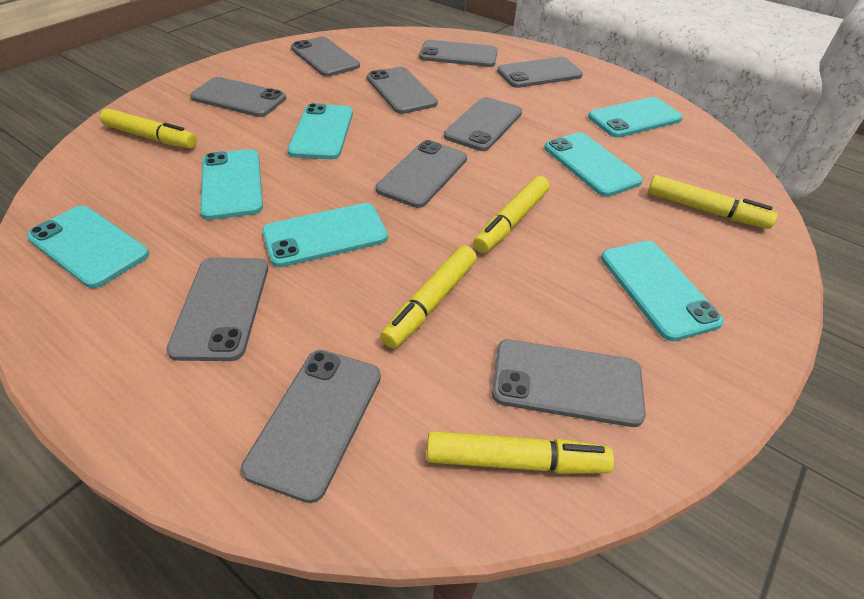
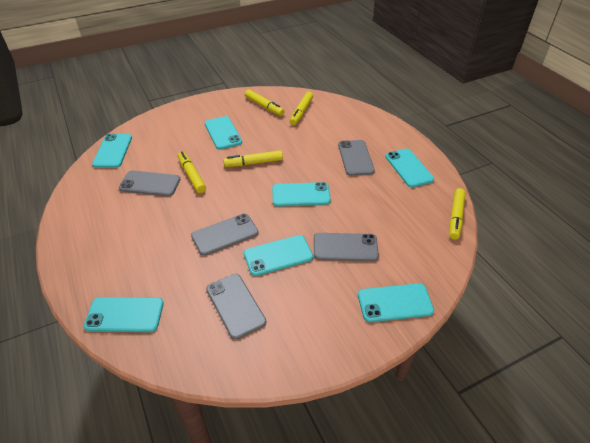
grey phone: [166,257,268,361] [190,77,286,117] [241,350,381,503] [291,36,360,77] [367,67,438,114] [376,140,467,208] [419,40,498,67] [444,97,522,151] [492,340,646,427] [497,57,583,88] = 10 -> [119,170,180,197] [191,214,259,256] [206,274,266,340] [314,233,379,261] [338,140,375,176] = 5

